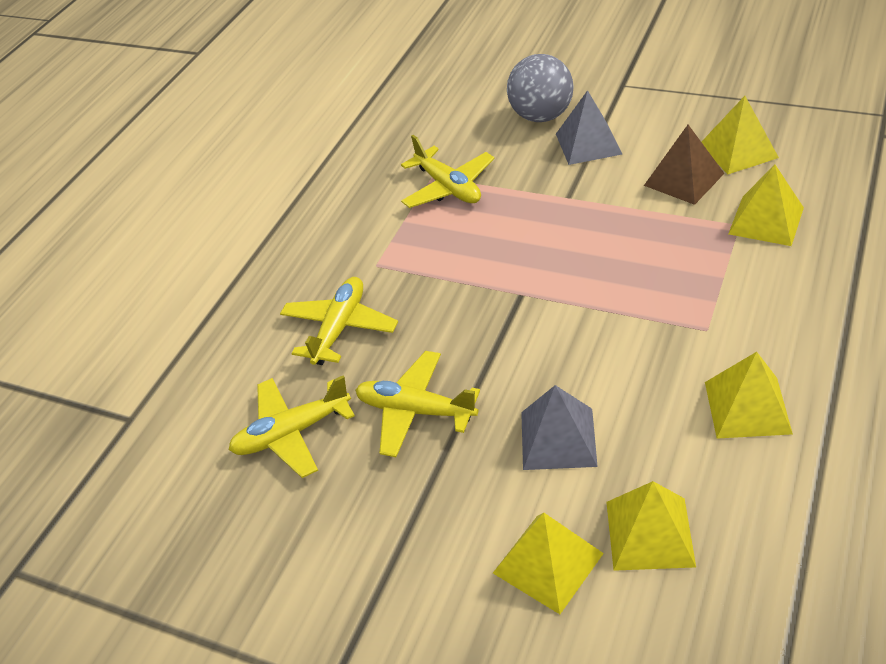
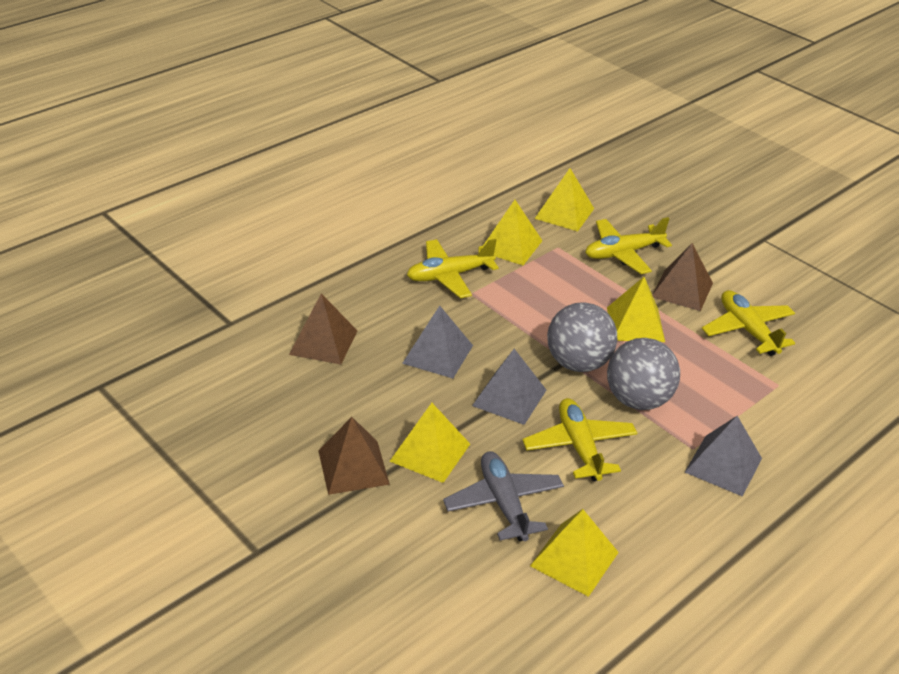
brown pyramid: [644,125,725,205] = 1 -> [289,294,358,365] [318,417,390,495] [652,243,713,311] = 3
grey ball: [507,54,574,122] = 1 -> [547,302,617,372] [607,338,680,410] = 2
grey plane: none = 0 -> [443,451,564,541] = 1
grey pyramid: [521,385,598,470] [556,90,622,165] = 2 -> [402,306,473,378] [472,349,546,425] [685,416,762,497] = 3

